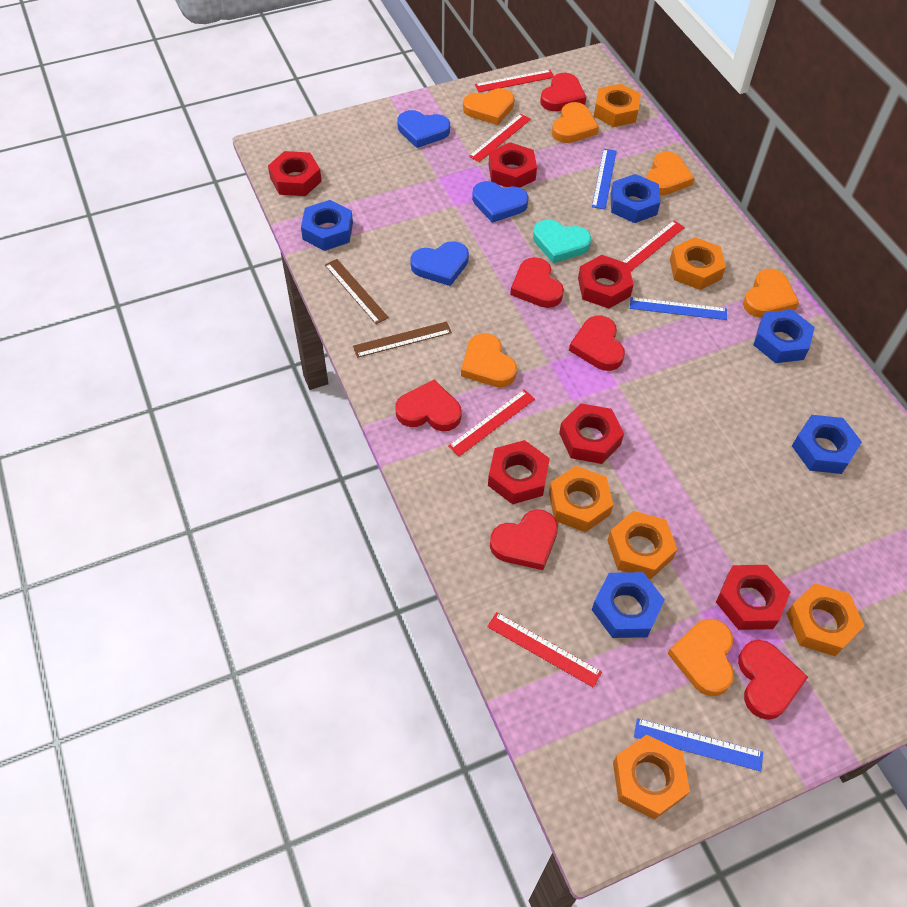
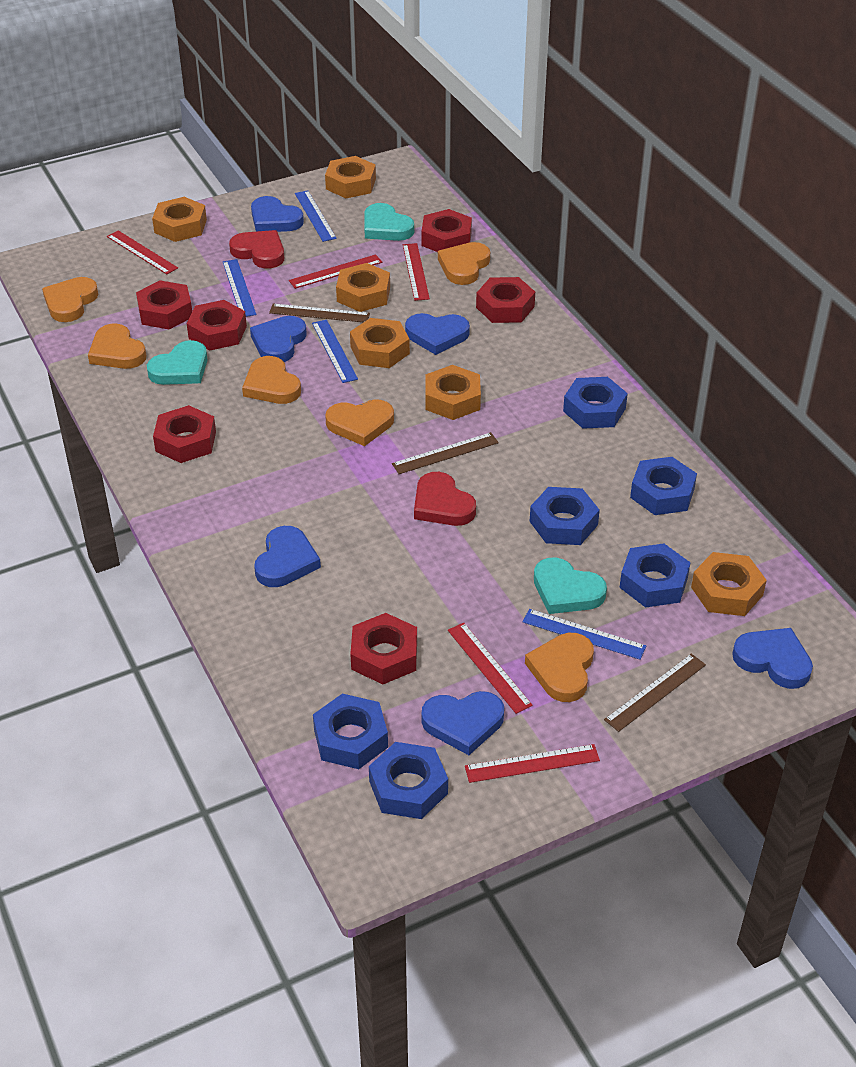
blue heart: [397,110,450,148] [410,241,469,286] [472,181,528,223] = 3 -> [250,316,307,362] [251,196,304,232] [254,526,321,587] [405,313,470,355] [421,691,504,755] [732,628,813,689] = 6
blue nut: [301,200,353,251] [592,572,665,638] [610,174,660,223] [753,310,815,363] [792,415,862,474] = 5 -> [313,694,388,769] [369,742,448,819] [529,487,600,545] [563,377,628,429] [619,543,690,608] [630,457,697,515] = 6
blue ruler: [592,149,617,209] [630,297,727,320] [634,718,763,771] = 3 -> [223,259,256,317] [295,190,337,242] [312,320,358,383] [523,609,646,660] = 4
brown ruler: [325,259,389,324] [353,322,452,358] = 2 -> [269,304,370,322] [392,432,499,474] [604,654,706,732] = 3
red heart: [396,380,462,431] [490,509,558,570] [510,257,564,308] [540,73,586,111] [569,316,625,371] [738,640,808,720] = 6 -> [229,230,284,268] [414,472,476,526] = 2
turquoise heart: [533,220,591,263] = 1 -> [147,340,208,385] [365,203,414,241] [534,557,607,614] = 3

